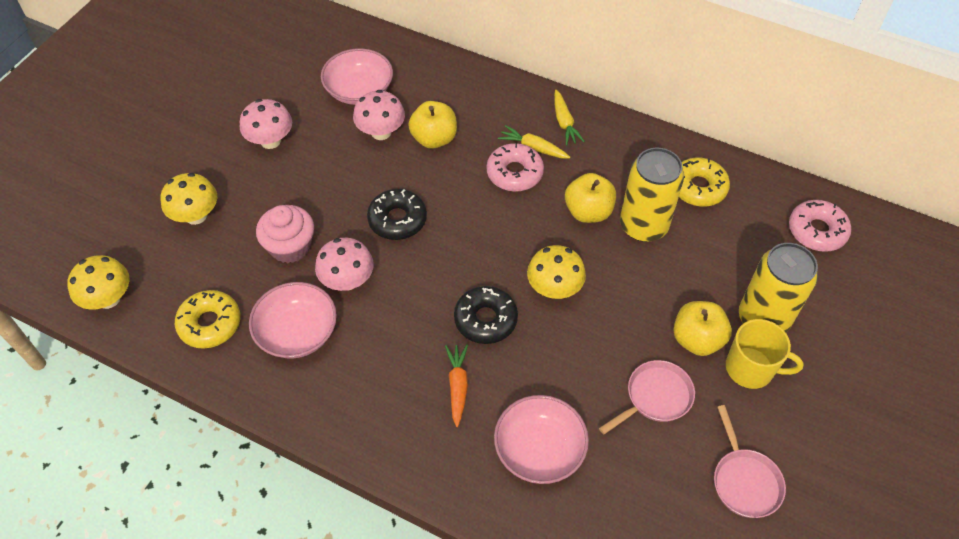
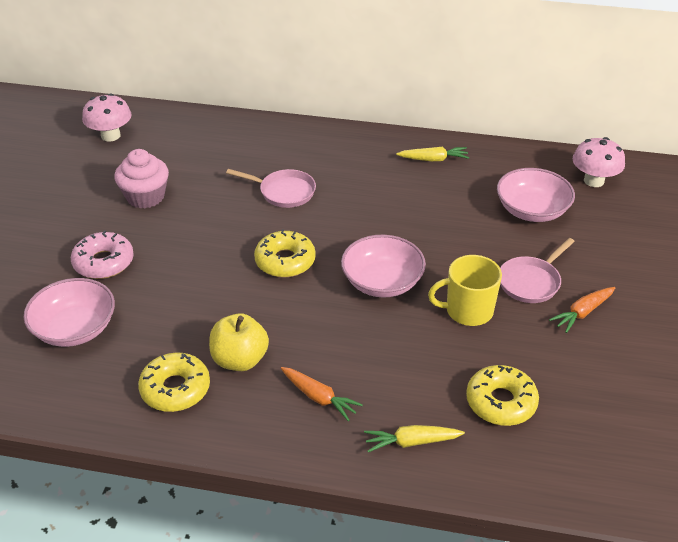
black donut: [367,189,427,240] [454,286,518,344] = 2 -> none = 0
orange carrot: [445,345,468,427] = 1 -> [281,367,363,421] [549,287,615,333] = 2
pink donut: [487,143,544,192] [789,200,851,252] = 2 -> [71,231,134,279] = 1
pink mushroom: [240,99,292,149] [315,238,374,291] [353,90,405,140] = 3 -> [82,93,132,142] [573,137,625,187] = 2
yellow apple: [408,101,457,149] [565,173,616,223] [674,301,732,356] = 3 -> [209,313,269,371] = 1
yellow can: [620,148,684,242] [739,243,818,333] = 2 -> none = 0
yellow donut: [175,290,240,349] [679,158,730,206] = 2 -> [138,353,210,412] [254,230,316,278] [466,365,539,426] = 3
yellow mushroom: [67,255,129,309] [161,173,217,225] [527,245,586,299] = 3 -> none = 0

